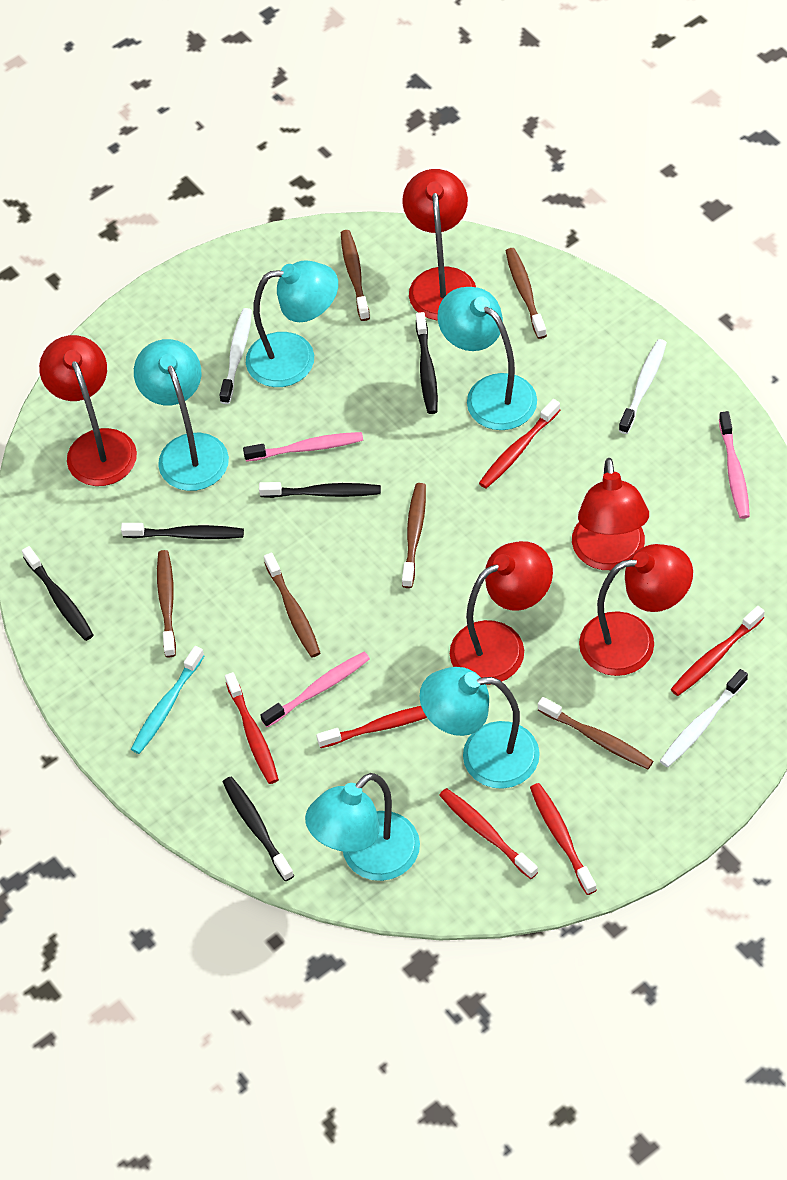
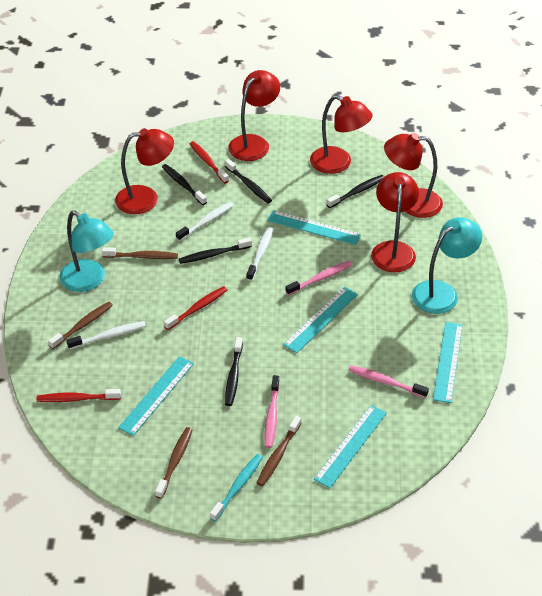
brown toothbrush: [157,550,176,657] [264,553,320,657] [341,230,370,321] [402,483,426,588] [506,248,547,339] [538,697,653,769] = 6 -> [48,302,113,349] [102,247,178,259] [155,427,193,499] [257,416,301,486] = 4
red toothbrush: [225,672,279,784] [316,706,427,748] [439,788,538,879] [479,399,560,488] [530,783,597,895] [671,606,765,696] = 6 -> [37,389,121,402] [164,286,227,330] [190,141,229,183] = 3
turquoise lamp: [134,339,229,491] [246,260,338,387] [305,773,420,881] [419,667,540,789] [438,287,537,430] = 5 -> [59,211,114,292] [412,217,482,314] = 2
turquoise ruler: none = 0 -> [118,356,194,436] [267,210,361,245] [283,286,358,353] [314,405,387,488] [433,322,463,403] = 5

